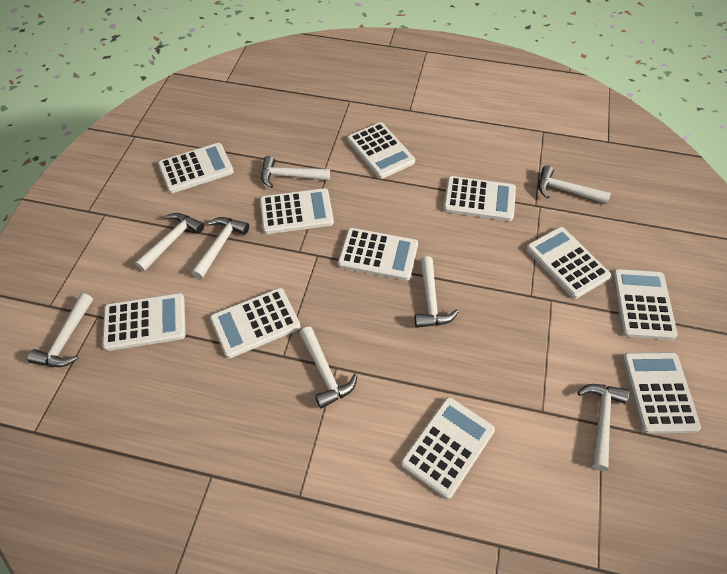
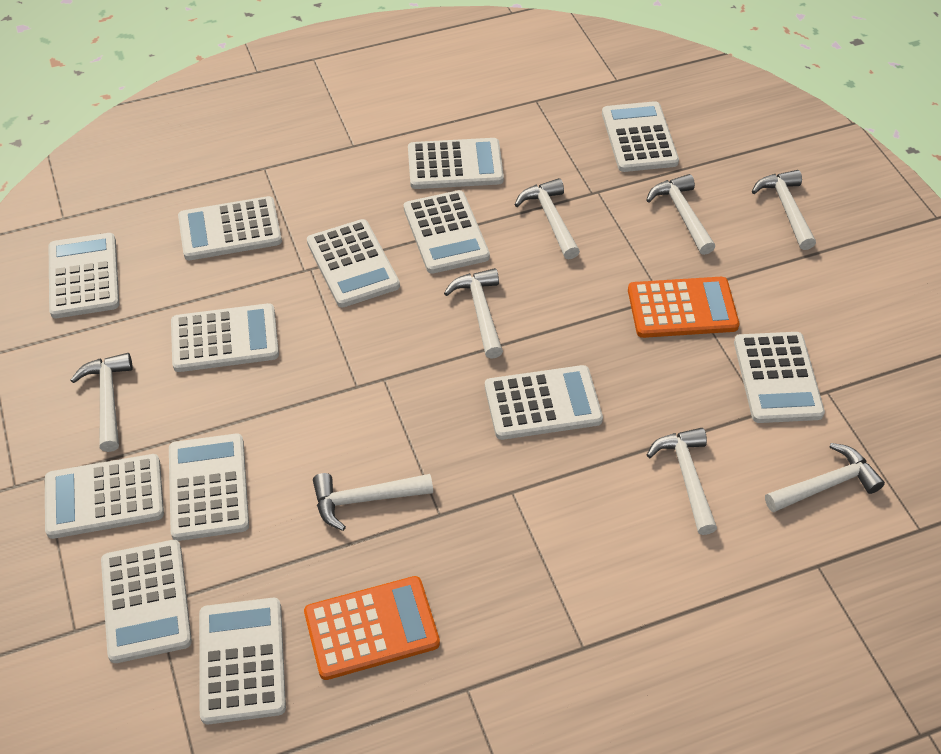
orange calculator: none = 0 -> [304,576,440,680] [628,277,739,338] = 2
white calculator: [102,293,186,351] [158,143,234,193] [210,288,301,358] [260,188,334,234] [338,228,418,281] [347,122,415,179] [401,397,495,499] [443,176,516,221] [526,227,611,299] [612,269,677,340] [622,352,701,433] = 11 -> [45,454,164,539] [49,233,119,318] [101,540,192,663] [169,434,249,541] [171,303,279,372] [178,196,282,260] [199,598,286,725] [307,219,400,307] [404,190,490,274] [408,138,504,189] [485,365,603,440] [602,101,679,172] [734,332,825,423] = 13

